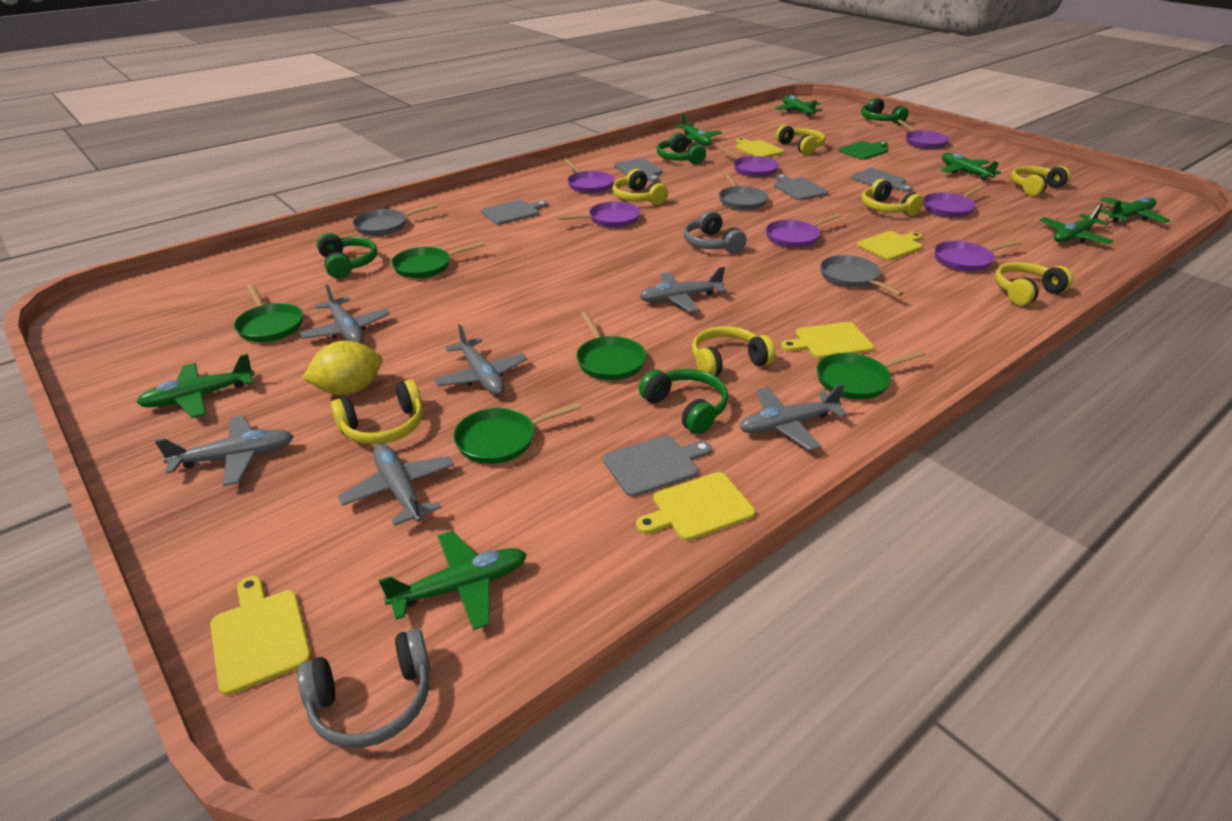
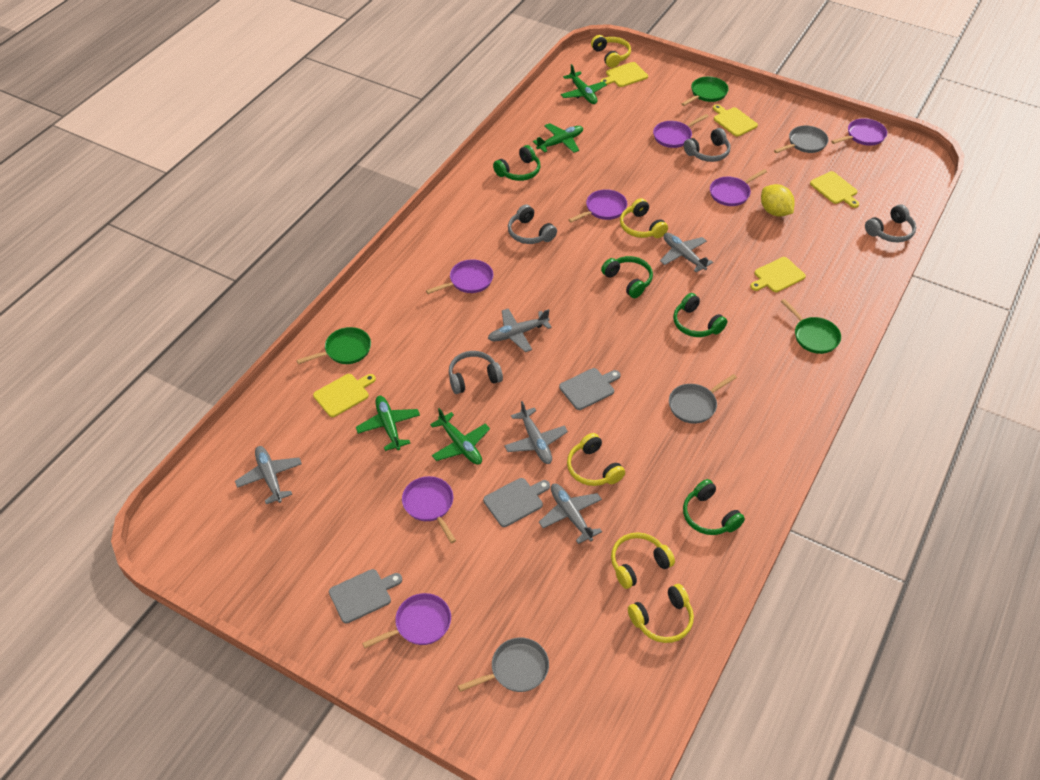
green cutting board: [839,141,888,160] = 1 -> none = 0
green pan: [234,284,303,342] [391,241,485,278] [453,402,581,464] [576,311,646,380] [817,350,925,400] = 5 -> [297,327,371,364] [681,77,729,106] [781,299,841,354] = 3
green plane: [136,354,255,418] [379,531,527,630] [674,113,722,146] [775,95,822,117] [941,153,1001,181] [1039,204,1113,244] [1100,197,1170,223] = 7 -> [356,396,420,451] [430,408,490,465] [533,123,583,153] [561,64,607,104] = 4
grey cutting board: [481,200,548,225] [603,435,712,497] [614,158,662,182] [774,174,828,200] [851,168,913,192] = 5 -> [329,569,402,624] [483,478,550,527] [559,368,620,410] = 3
grey headphones: [297,628,430,748] [683,211,747,253] = 2 -> [449,351,503,394] [508,204,557,244] [684,128,730,162] [865,204,916,242] = 4
grey plane: [155,415,294,486] [300,284,390,344] [338,444,454,526] [434,324,527,395] [639,267,727,312] [740,384,848,451] = 6 -> [235,446,302,504] [488,308,552,352] [504,401,568,464] [539,484,602,544] [660,233,713,272] = 5
yellow headphones: [331,379,423,444] [613,169,668,205] [692,326,775,377] [776,125,825,155] [861,179,924,216] [995,262,1073,306] [1011,166,1071,196] = 7 -> [567,433,625,486] [591,35,631,68] [611,532,675,589] [620,198,668,238] [628,584,694,643] = 5

